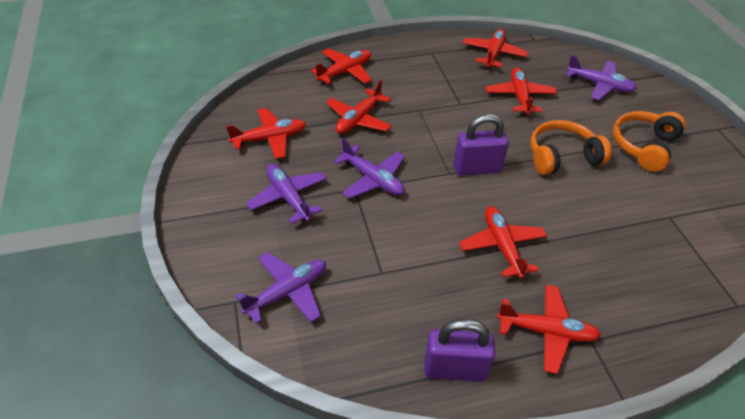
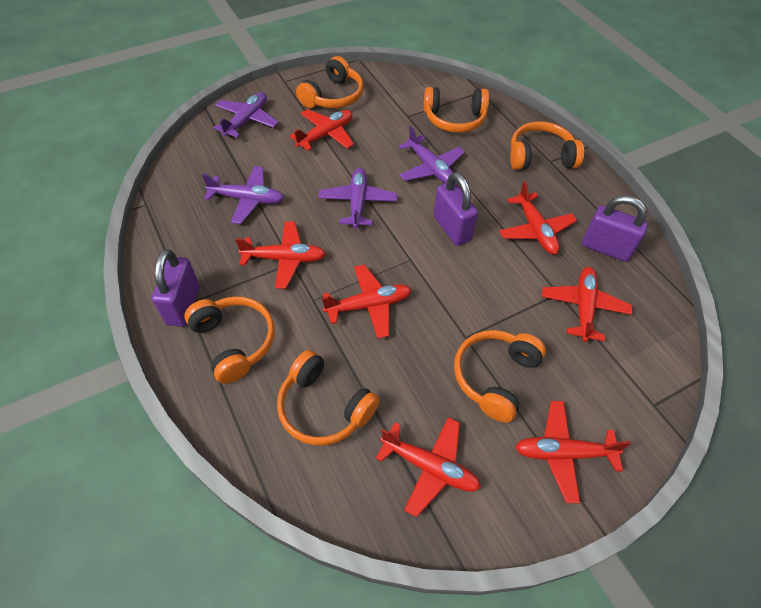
orange headphones: [530,120,612,175] [613,111,686,172] = 2 -> [184,296,275,384] [277,350,380,446] [296,56,364,108] [424,87,489,133] [454,330,546,423] [510,121,584,170] = 6
purple padlock: [425,319,495,382] [454,114,509,175] = 2 -> [152,249,199,327] [433,172,478,246] [582,195,648,262] = 3

